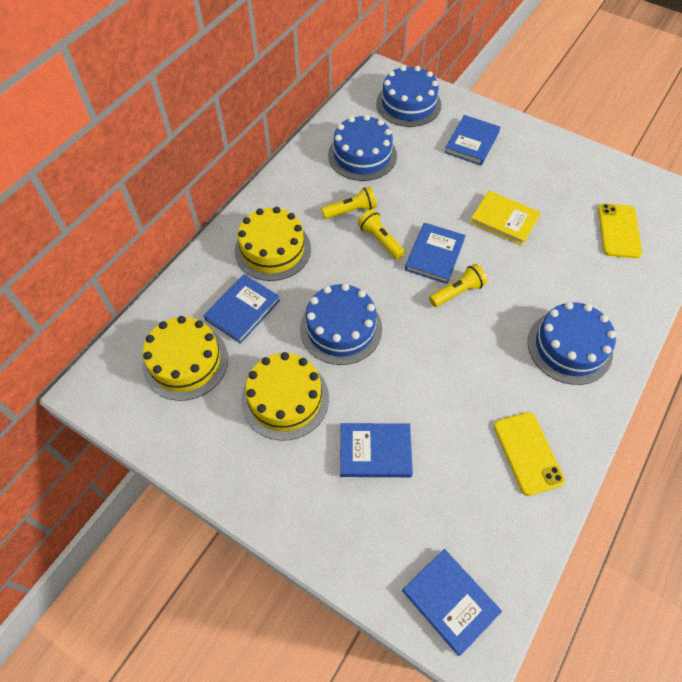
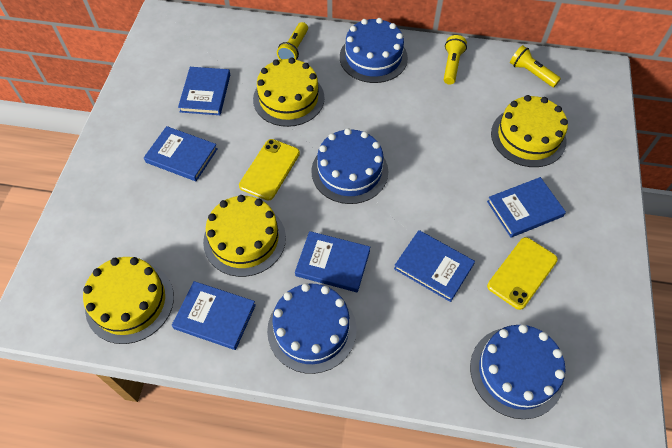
blue book: [204,274,280,344] [340,423,413,477] [402,549,502,656] [405,223,466,284] [444,115,500,165] = 5 -> [144,126,218,181] [172,281,256,350] [178,67,230,115] [295,231,370,292] [394,230,475,302] [487,177,566,238] = 6
yellow book: [470,191,541,246] = 1 -> none = 0
yellow cake: [143,316,228,401] [235,207,311,281] [241,352,329,441] = 3 -> [83,257,174,344] [203,195,286,277] [253,58,325,127] [491,95,568,167] = 4

